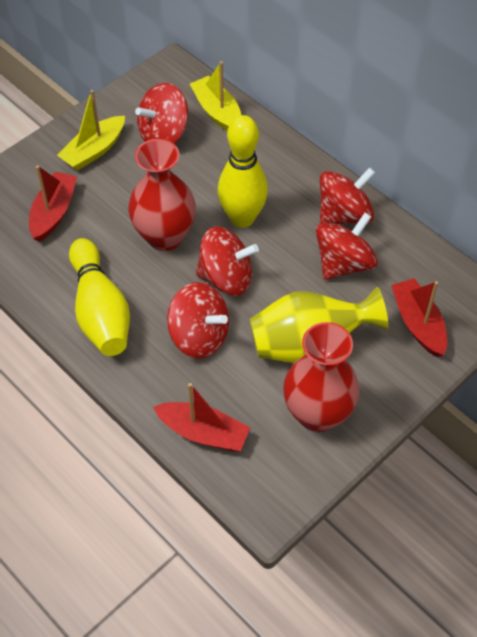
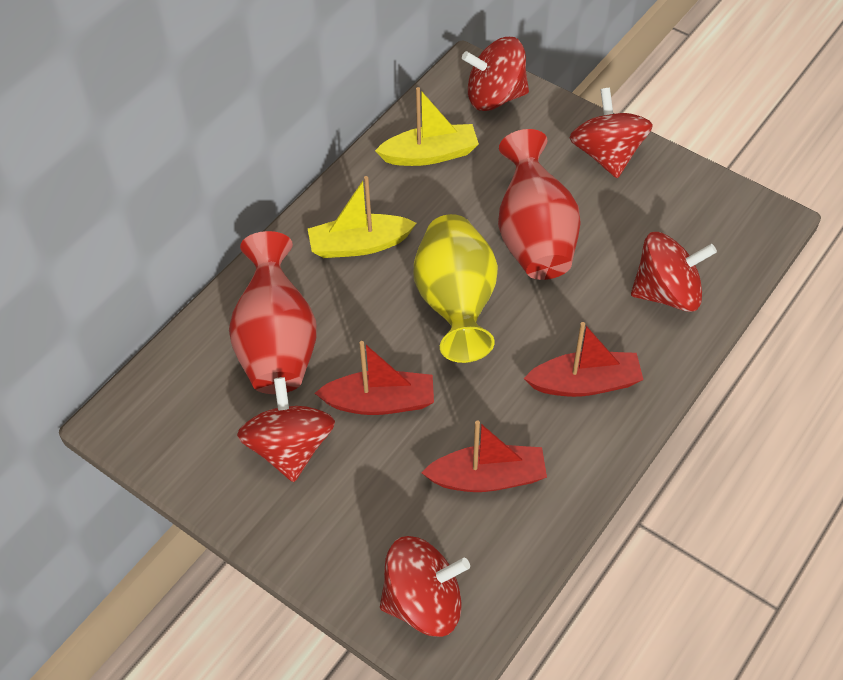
yellow bowling pin: [69,238,130,356] [218,115,268,228] = 2 -> none = 0

